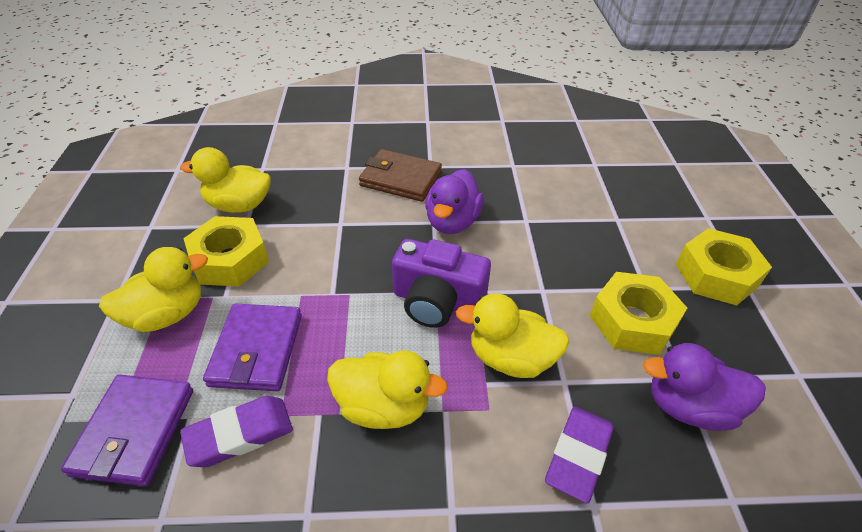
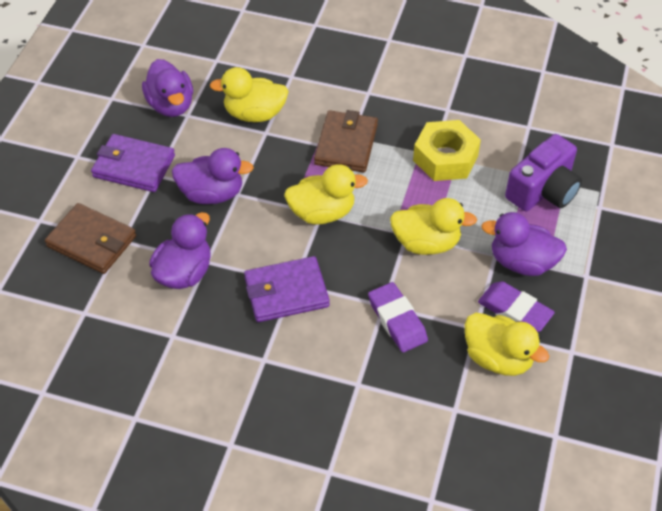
brown wallet: [359,149,442,202] = 1 -> [45,203,136,274] [314,110,378,173] = 2
purple duck: [425,169,484,234] [643,343,766,431] = 2 -> [142,59,193,117] [149,212,211,289] [172,148,254,204] [481,212,567,276] = 4
yellow nut: [183,216,269,287] [590,272,687,355] [676,228,772,306] = 3 -> [413,120,481,181] = 1

